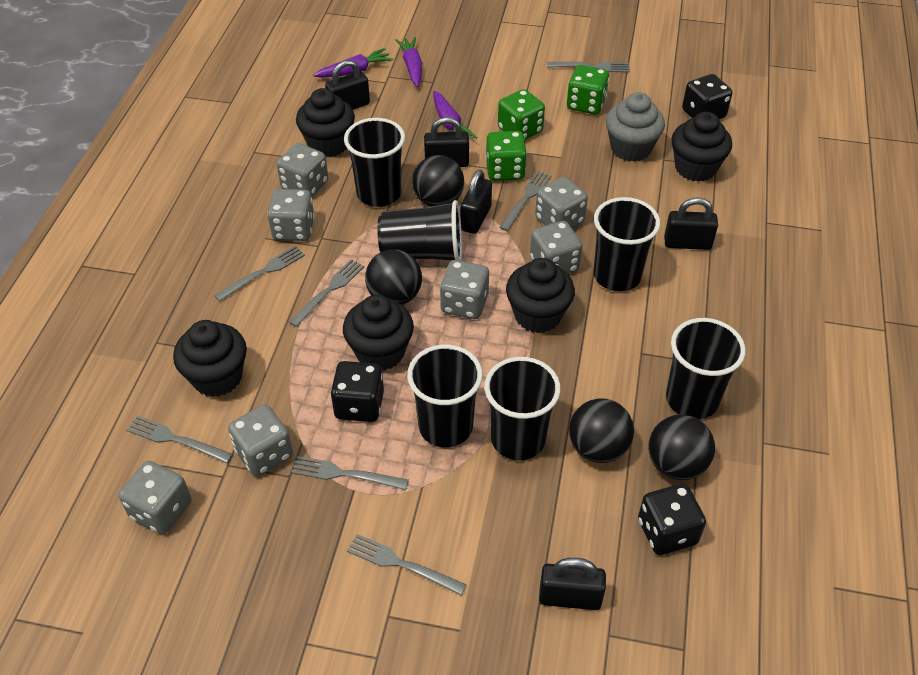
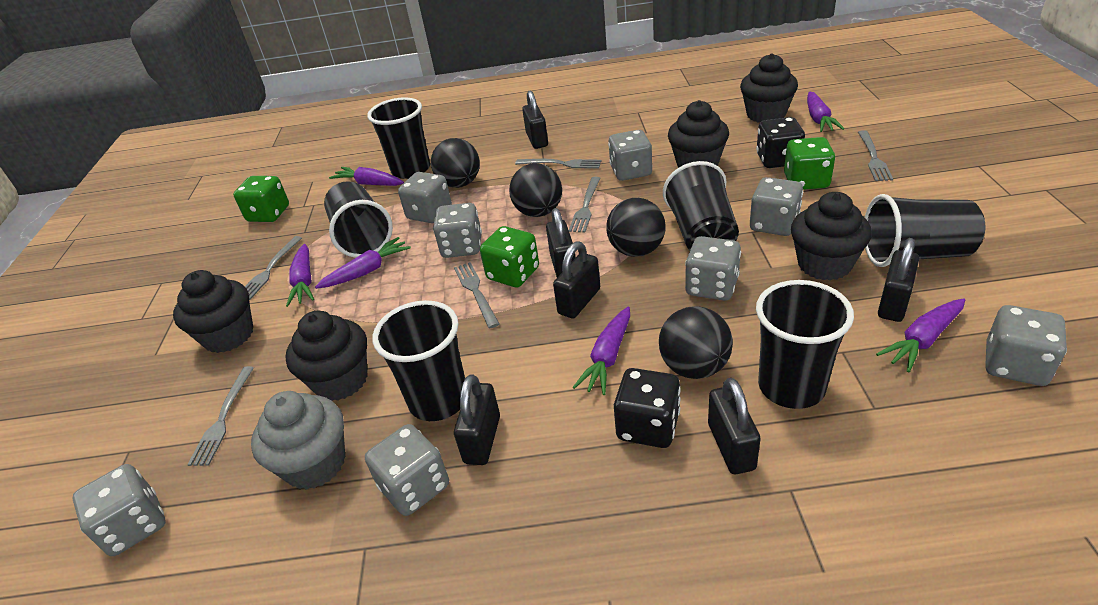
black dice: [330,361,384,422] [638,484,706,555] [682,74,732,119] = 3 -> [614,368,681,448] [756,117,805,168] = 2
black padlock: [325,60,370,110] [424,117,469,167] [460,170,492,234] [539,558,606,610] [664,197,718,250] = 5 -> [454,374,500,465] [522,91,548,149] [546,208,575,277] [553,242,600,318] [708,378,761,474] [878,238,919,322] = 6
grey dice: [119,461,191,534] [228,405,293,476] [267,189,314,241] [277,143,328,197] [440,260,489,319] [530,221,582,274] [535,177,588,228] = 7 -> [72,464,165,556] [365,424,449,516] [398,172,452,223] [433,203,482,258] [608,130,653,181] [685,236,741,301] [750,177,803,236] [985,305,1067,386] = 8
grey fork: [126,416,233,463] [214,246,305,302] [289,259,364,327] [291,456,409,490] [347,534,467,596] [499,171,552,231] [547,62,630,73] = 7 -> [187,366,254,466] [245,236,302,300] [454,262,499,328] [515,159,602,169] [569,177,601,233] [858,130,893,181] = 6
purple carrot: [313,48,393,78] [395,37,422,87] [433,90,477,139] = 3 -> [286,244,314,307] [315,237,411,289] [329,167,404,186] [573,307,630,395] [807,92,844,132] [876,299,965,372] = 6

